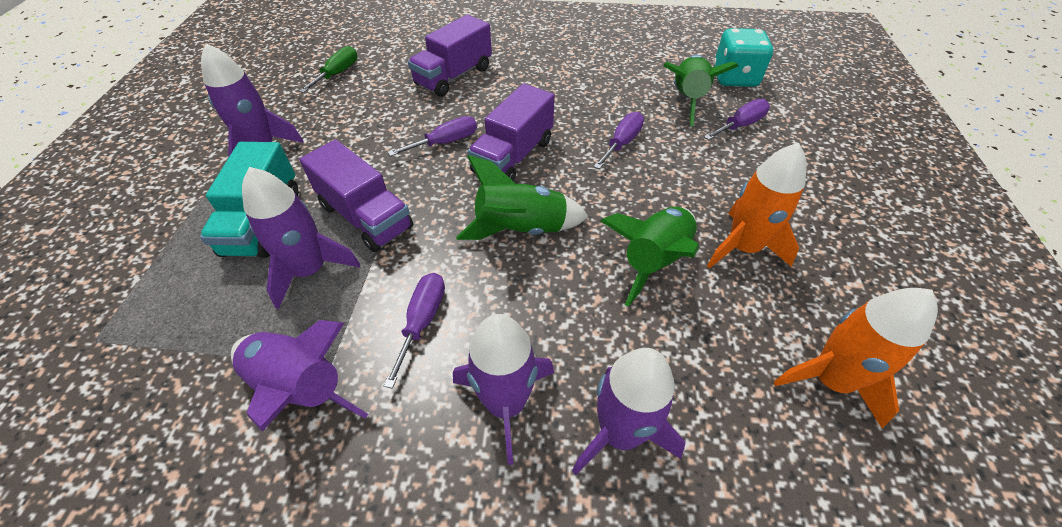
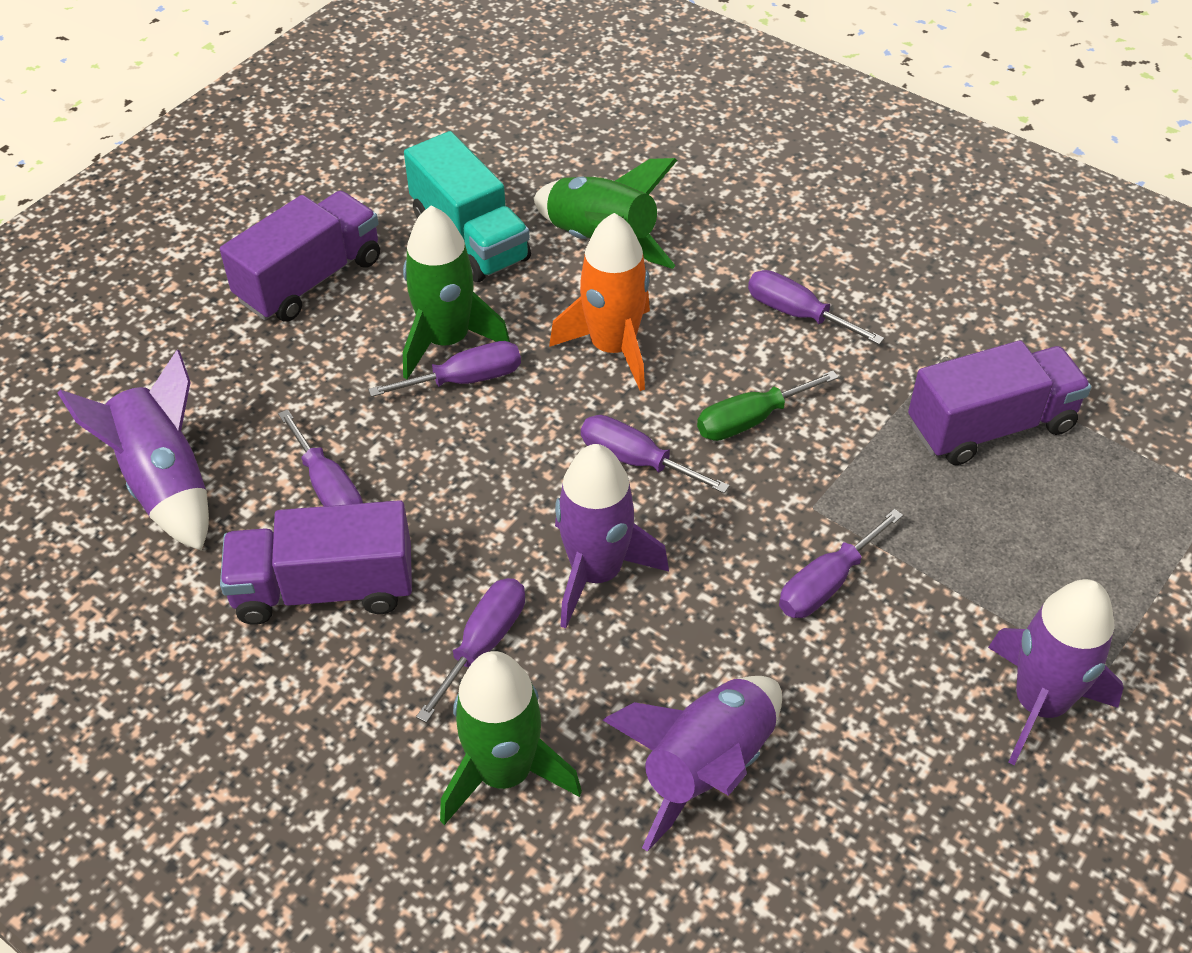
orange rocket: [707,143,807,268] [774,288,938,428] = 2 -> [549,213,650,391] = 1
purple rocket: [201,43,304,156] [231,320,368,431] [242,167,360,309] [453,314,554,465] [572,348,686,475] = 5 -> [58,350,209,551] [555,444,669,629] [603,676,782,852] [988,579,1124,765] = 4
purple screwdriver: [384,273,445,389] [388,116,477,156] [594,112,644,169] [704,99,770,140] = 4 -> [278,409,363,506] [368,341,521,397] [416,578,525,723] [581,415,730,493] [748,270,884,345] [779,509,903,618] = 6
turquoise dice: [713,28,773,87] = 1 -> none = 0

